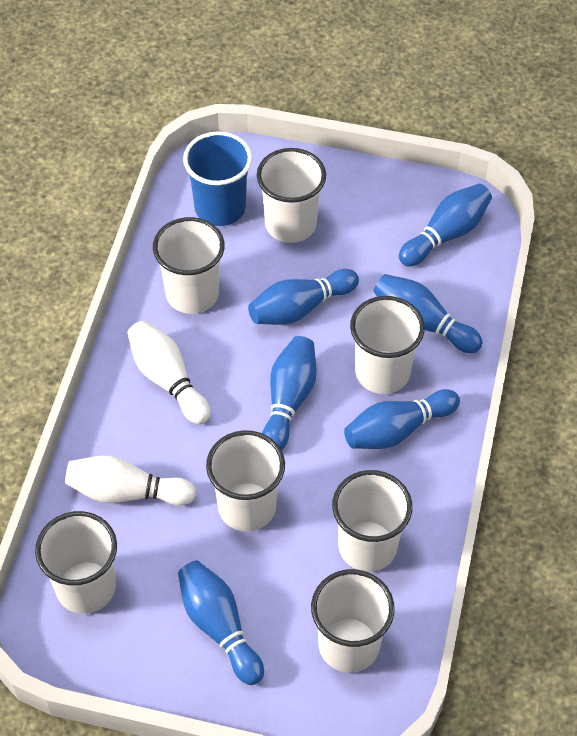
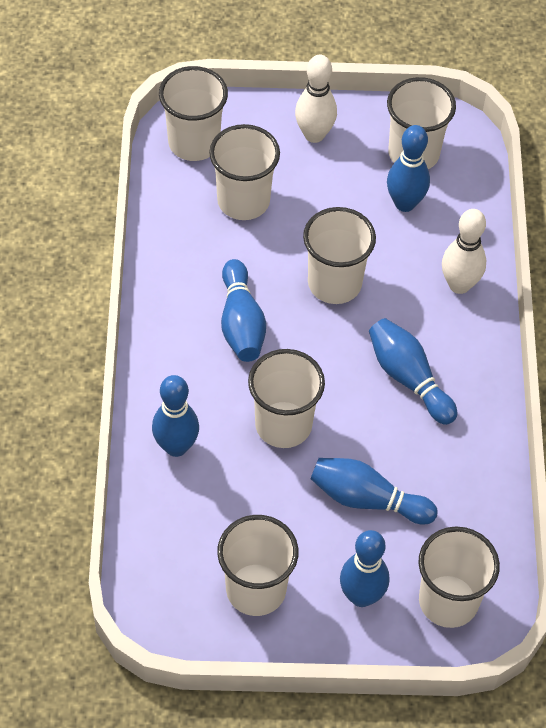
blue cup: [183,131,252,226] = 1 -> none = 0

